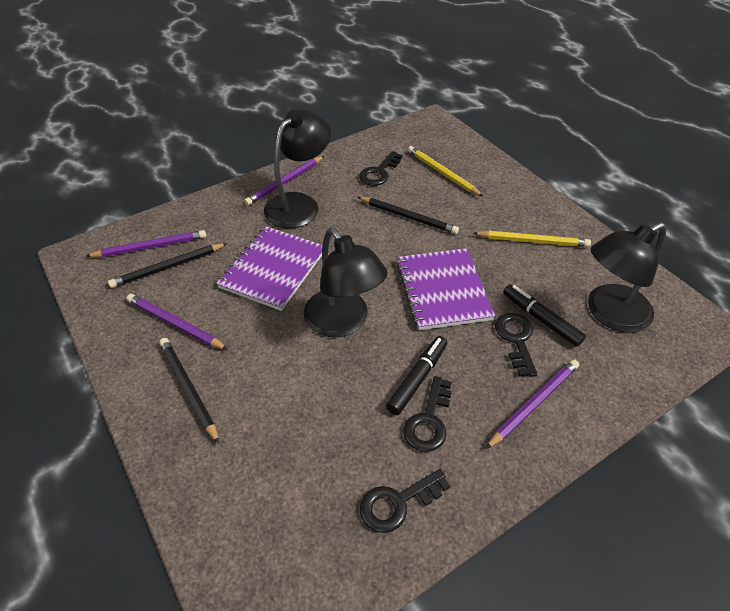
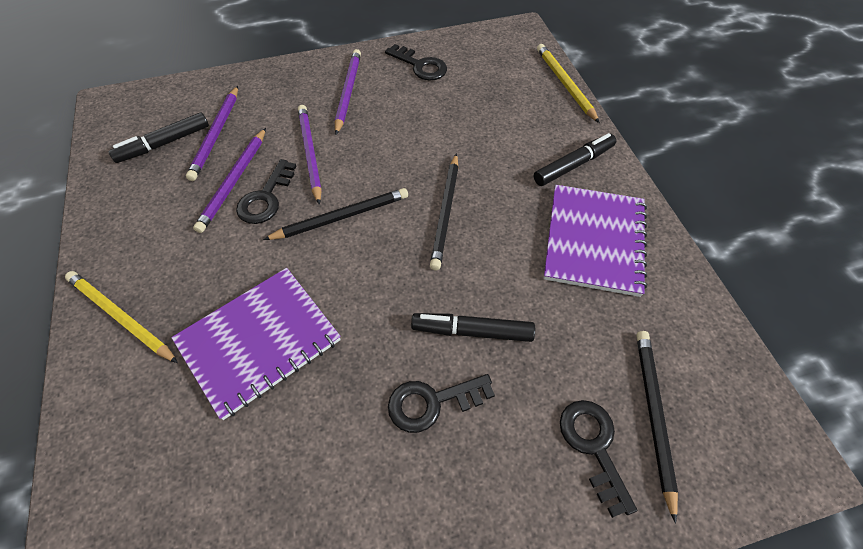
black lamp: [264,109,331,229] [304,228,387,337] [588,222,666,333] = 3 -> none = 0
black marker: [386,336,447,415] [503,284,586,347] = 2 -> [108,112,209,163] [411,313,535,342] [534,133,616,186] = 3

